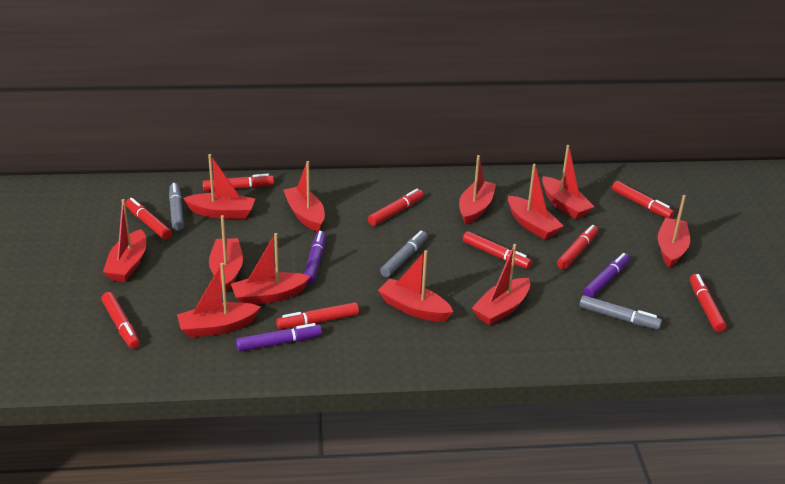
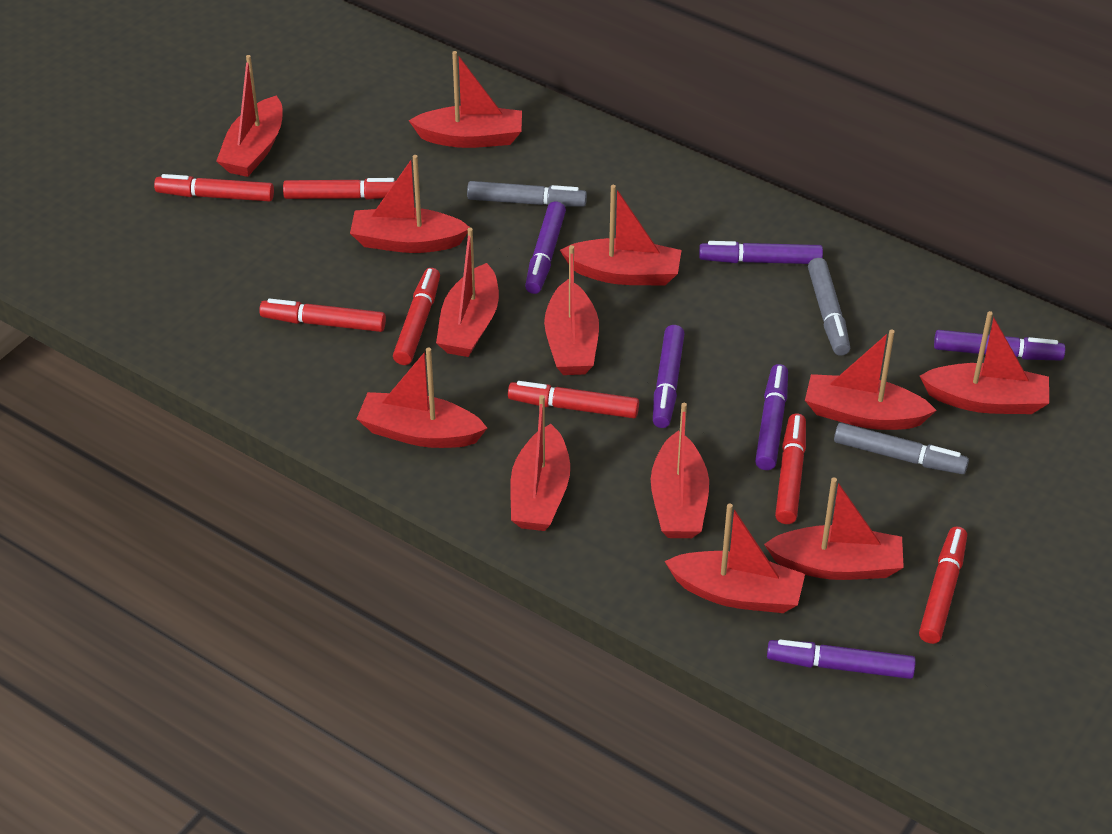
purple marker: [236,323,322,352] [304,231,326,284] [583,253,630,298] = 3 -> [525,202,566,294] [653,325,685,428] [699,241,823,264] [755,364,788,470] [767,639,916,679] [934,330,1065,361] = 6
red boat: [103,199,146,282] [177,263,261,338] [183,154,255,219] [209,215,243,292] [231,233,311,305] [283,161,325,232] [378,250,453,322] [459,155,496,225] [472,244,530,325] [508,164,563,239] [542,145,594,219] [658,195,690,268] = 12 -> [216,55,283,177] [350,155,470,253] [357,348,487,448] [409,51,522,148] [436,228,499,357] [510,395,570,531] [544,245,599,375] [560,185,681,286] [651,403,709,538] [665,503,805,613] [764,477,904,580] [805,330,937,430] [920,311,1049,414] = 13
red marker: [101,292,140,349] [125,198,172,240] [202,174,274,191] [276,302,359,329] [368,189,424,226] [463,231,532,269] [557,225,598,269] [612,181,674,219] [690,274,726,332] = 9 -> [154,174,274,202] [259,298,386,332] [283,178,396,200] [393,268,440,365] [508,381,639,418] [775,413,806,524] [919,526,967,644] = 7

